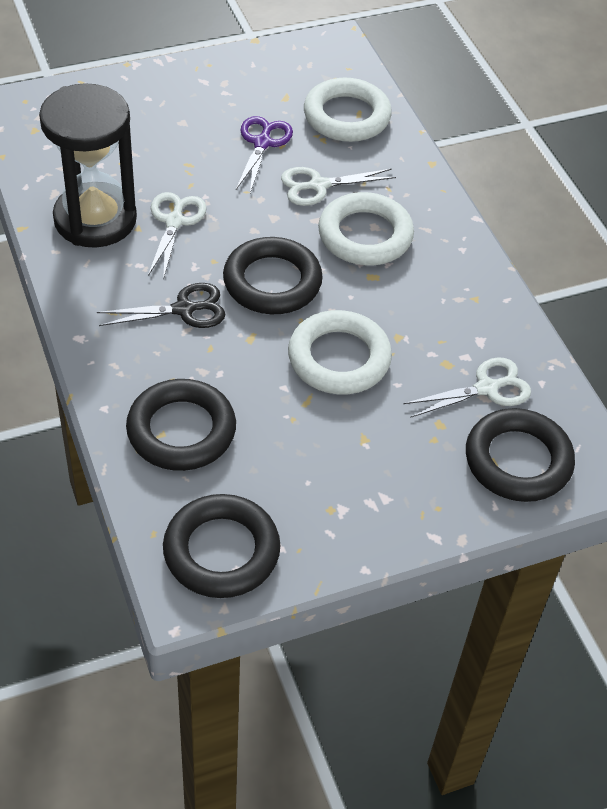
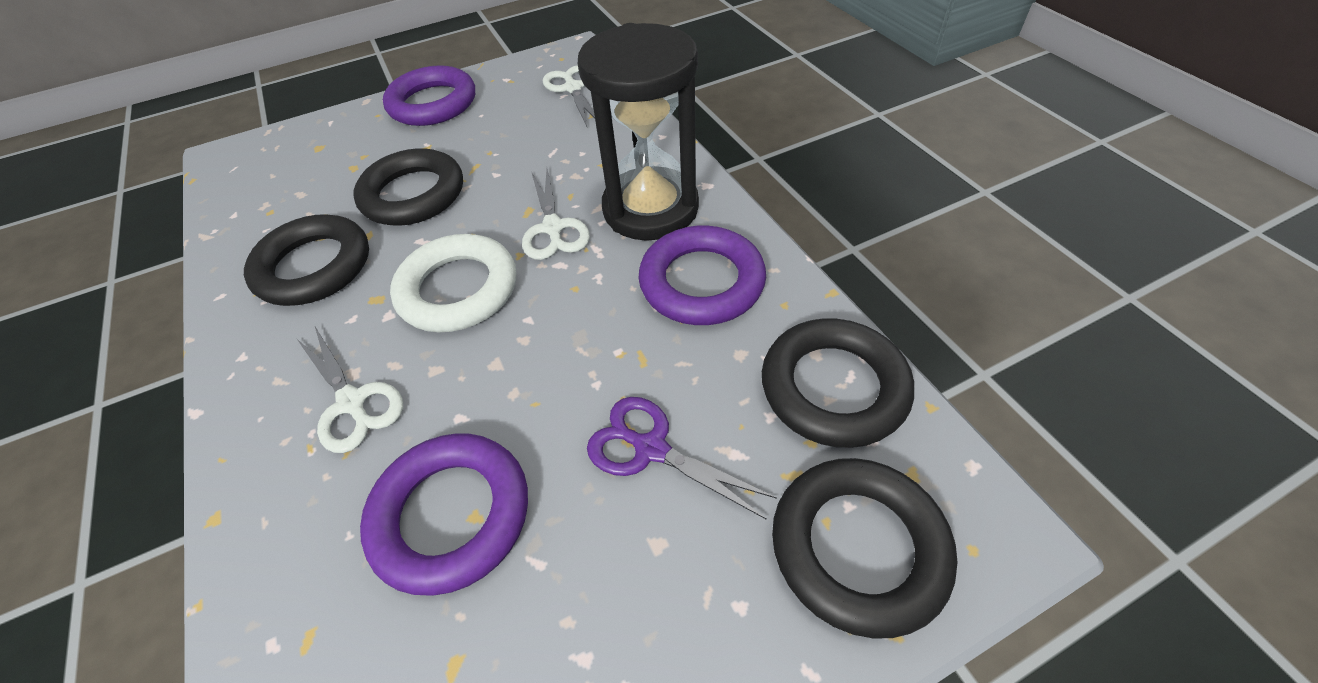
black scissors: [97,283,225,328] = 1 -> none = 0
purple ring: none = 0 -> [360,433,528,596] [383,65,475,126] [638,226,766,325] = 3
white ring: [288,310,392,394] [304,77,392,142] [318,192,414,265] = 3 -> [390,234,516,332] = 1

